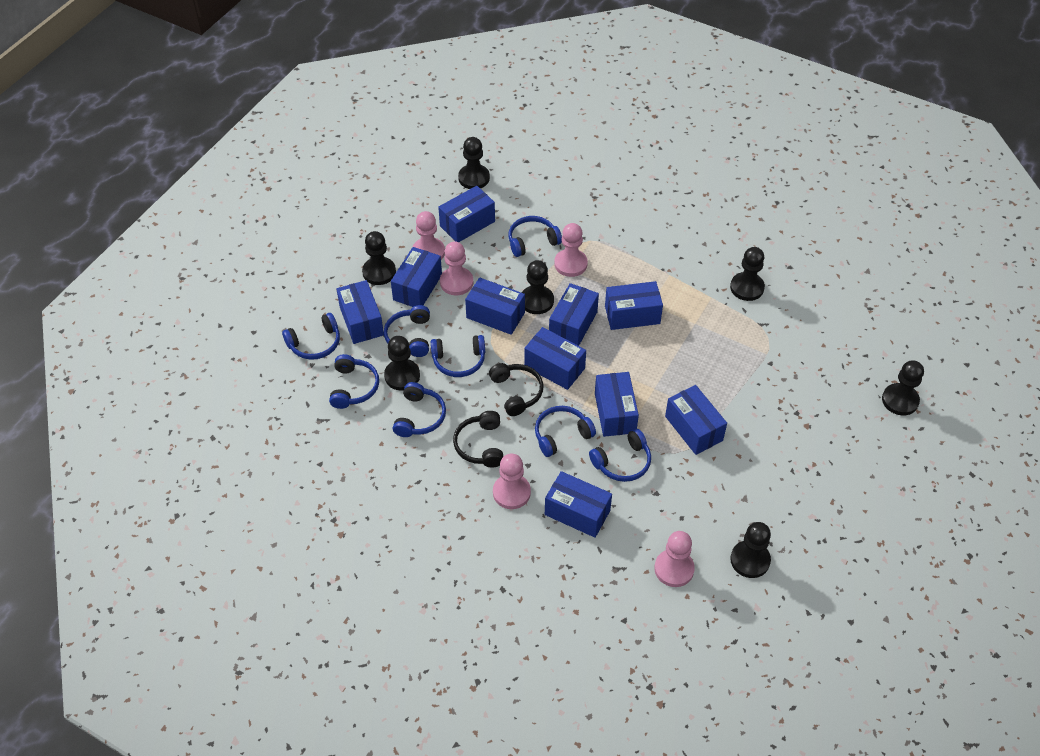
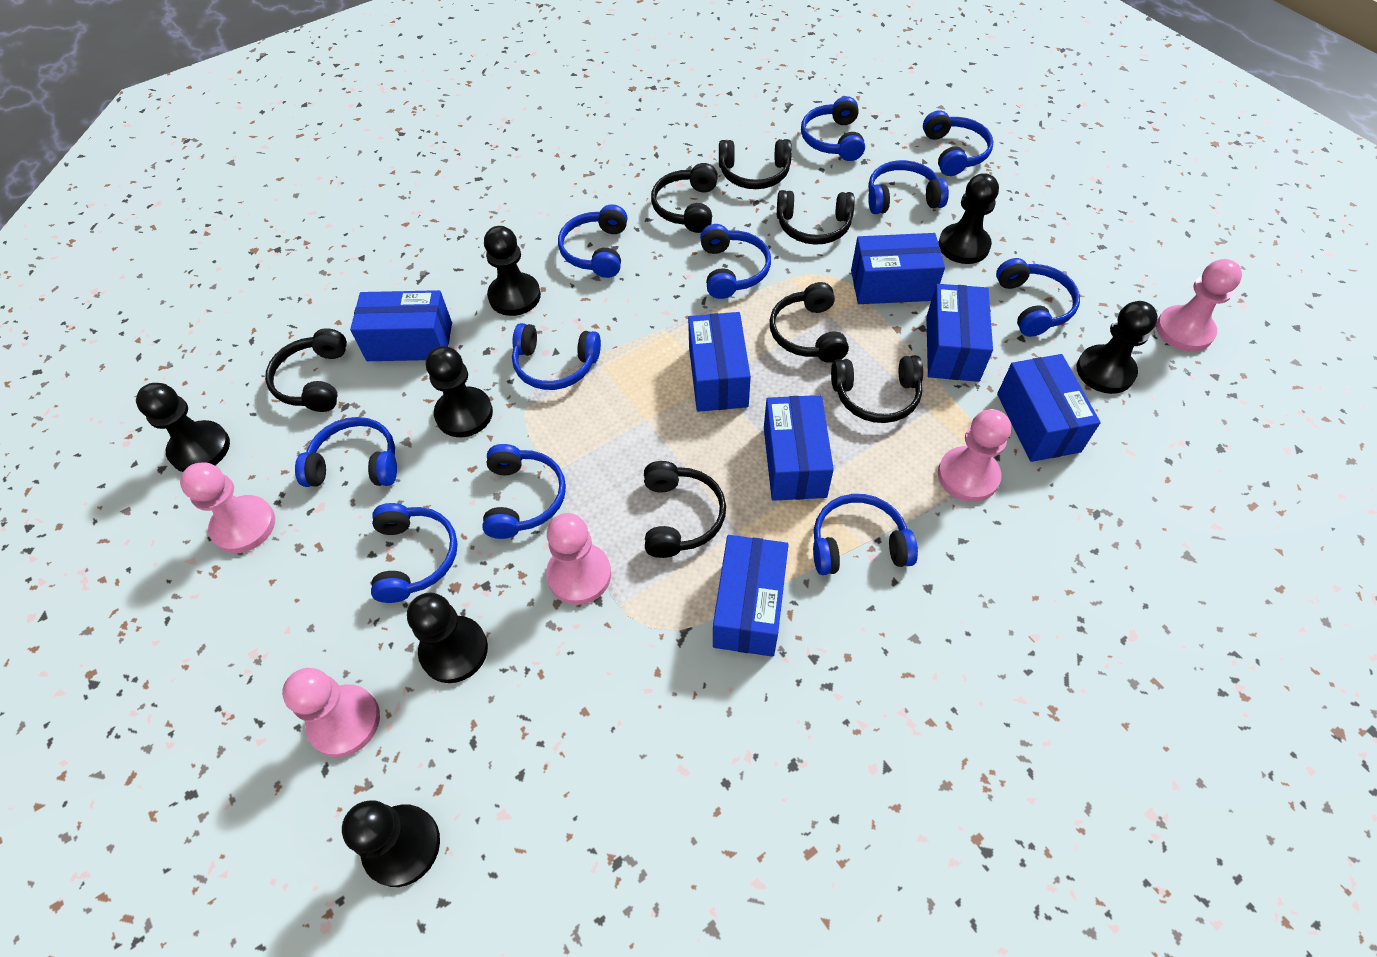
black headphones: [453,411,503,468] [489,363,543,416] = 2 -> [265,328,347,412] [644,461,726,558] [651,163,718,233] [719,139,792,189] [770,282,849,363] [777,190,855,245] [831,355,923,423] = 7
blue box: [336,280,384,344] [391,247,442,307] [438,186,495,242] [465,278,525,335] [524,327,586,390] [545,471,612,538] [549,283,599,346] [595,372,639,437] [605,281,663,330] [665,385,727,455] = 10 -> [350,290,452,361] [688,312,751,412] [713,535,789,657] [764,395,834,501] [851,233,945,304] [926,284,993,382] [997,354,1101,462] = 7
blue headphones: [282,313,340,360] [329,354,379,409] [384,305,430,357] [393,382,446,437] [431,335,485,377] [509,216,562,257] [535,406,596,457] [589,429,651,482] = 8 -> [295,417,397,487] [371,503,458,603] [482,444,566,539] [512,323,601,390] [558,204,627,278] [700,224,771,299] [801,96,865,161] [813,494,918,575] [868,160,949,214] [923,110,994,176] [996,258,1080,337] = 11

